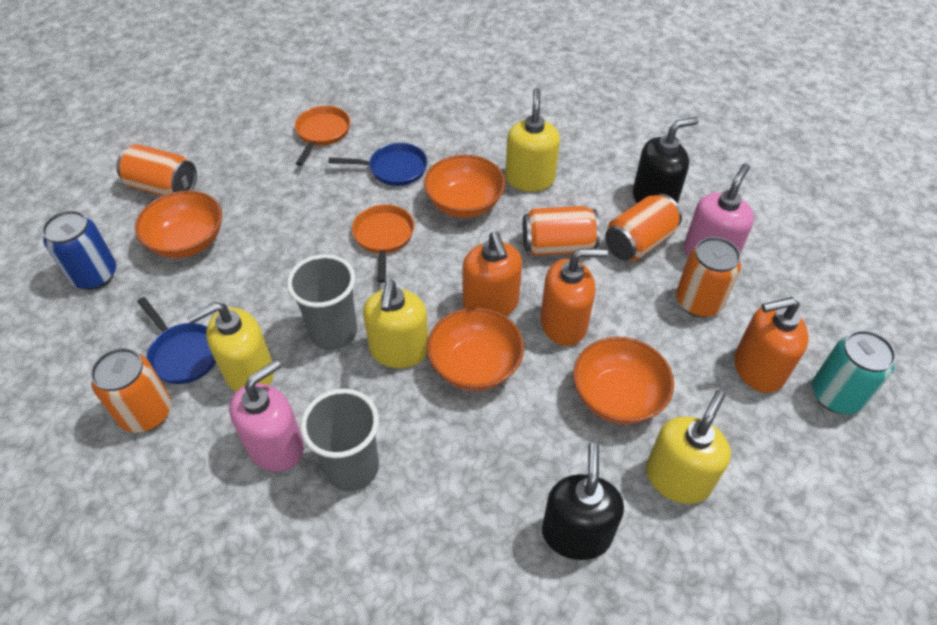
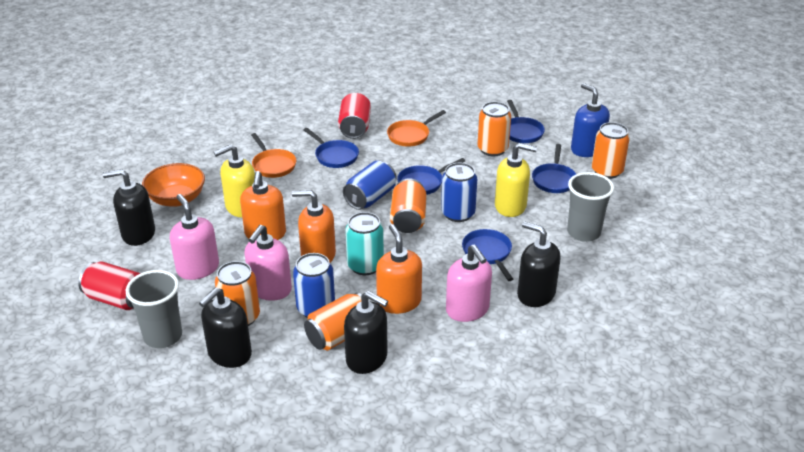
black soap dispenser: [542,442,624,560] [633,117,699,204] = 2 -> [103,169,155,246] [199,287,252,368] [344,291,388,374] [517,221,560,307] = 4
blue can: [42,210,116,290] = 1 -> [293,253,335,318] [343,161,396,210] [441,163,477,222] = 3
blue pan: [137,297,216,384] [328,143,427,186] = 2 -> [303,128,359,168] [397,158,465,195] [462,229,513,281] [507,100,545,143] [532,144,576,193] = 5
blue soap dispenser: none = 0 -> [571,83,610,157] = 1
orange bowl: [135,191,222,258] [424,155,505,218] [427,308,524,391] [573,337,674,424] = 4 -> [142,163,205,207] = 1
pink soap dispenser: [229,360,304,472] [684,164,754,256] = 2 -> [170,194,219,280] [244,225,292,301] [446,245,492,322] = 3
red can: none = 0 -> [78,262,141,310] [338,93,371,139] = 2
yellow soap dispenser: [186,302,274,392] [363,280,428,368] [505,88,560,192] [646,389,731,504] = 4 -> [214,144,255,217] [495,143,537,217] = 2

